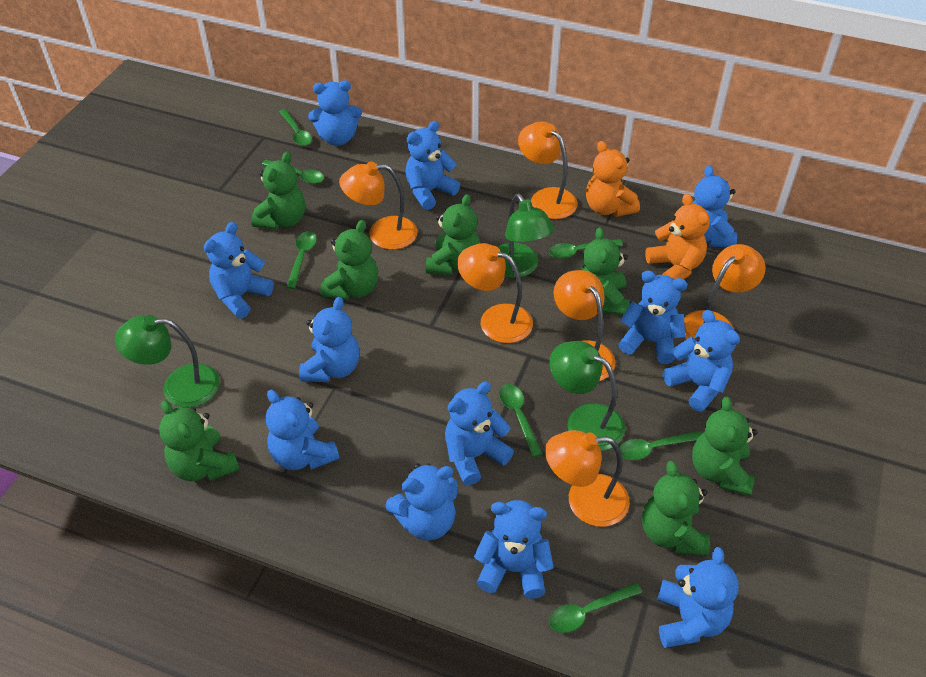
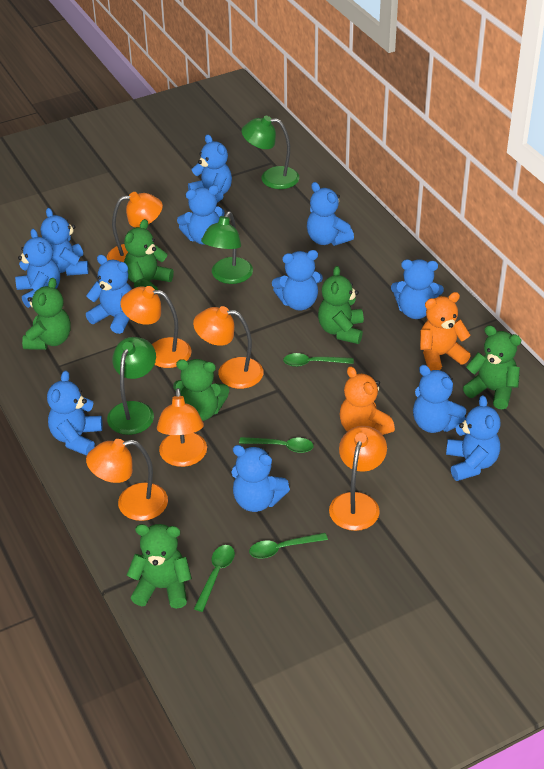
green spoon: [262,160,324,184] [279,109,312,146] [286,231,317,289] [499,384,542,457] [549,239,623,259] [549,583,642,633] [619,431,702,460] = 7 -> [194,545,235,612] [239,437,314,453] [249,533,328,559] [283,353,354,367] = 4
green teddy bear: [159,400,240,481] [251,152,305,230] [320,220,378,300] [426,194,480,275] [580,227,630,315] [642,461,710,555] [692,397,757,496] = 7 -> [22,278,71,350] [124,219,174,290] [127,524,192,609] [173,359,229,421] [318,266,364,344] [463,325,521,409] = 6

